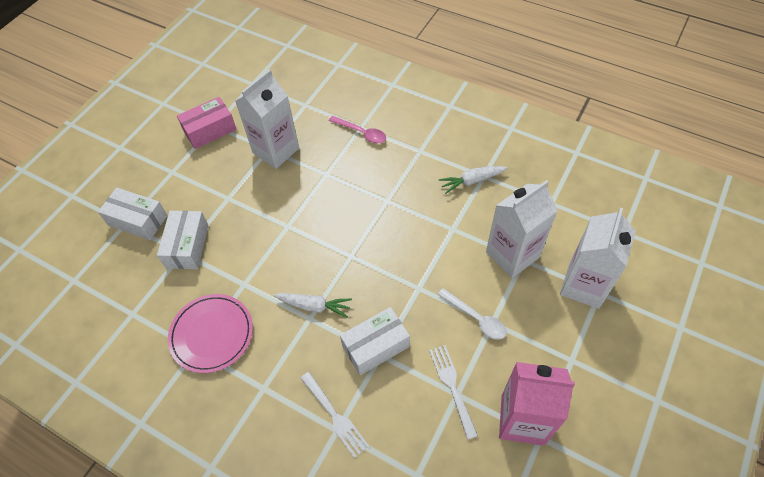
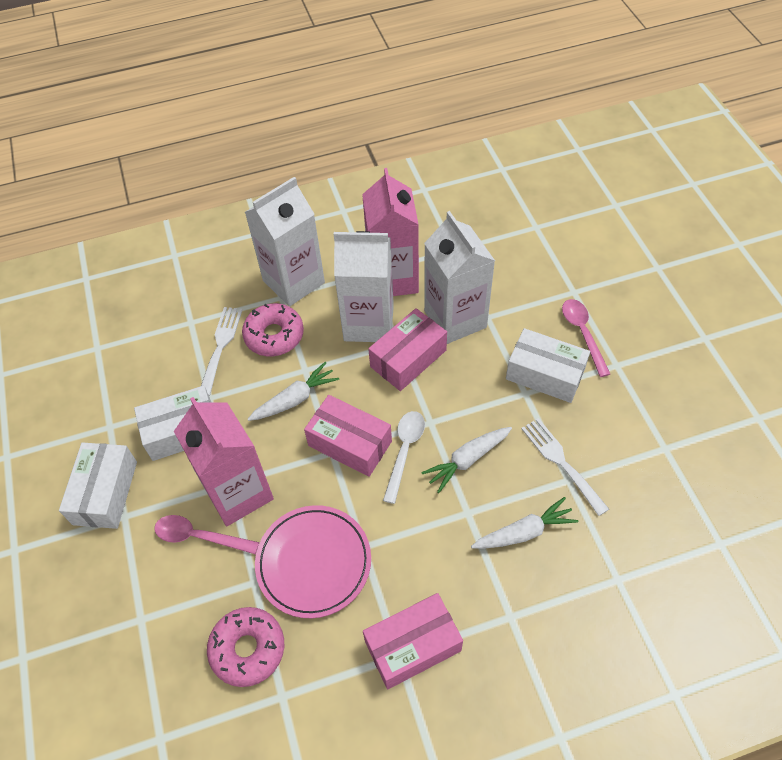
pink box: [177,97,237,149] = 1 -> [304,395,392,477] [363,593,463,689] [368,308,447,391] = 3
pink carton: [499,362,575,446] = 1 -> [174,397,274,526] [362,168,419,296] = 2
pink donut: none = 0 -> [207,607,284,687] [242,303,304,356] = 2
pink spoon: [329,116,386,143] = 1 -> [154,515,259,554] [562,299,610,377] = 2
white carrot: [273,293,352,318] [439,166,507,194] = 2 -> [248,362,339,421] [421,427,512,493] [471,497,578,549] = 3

